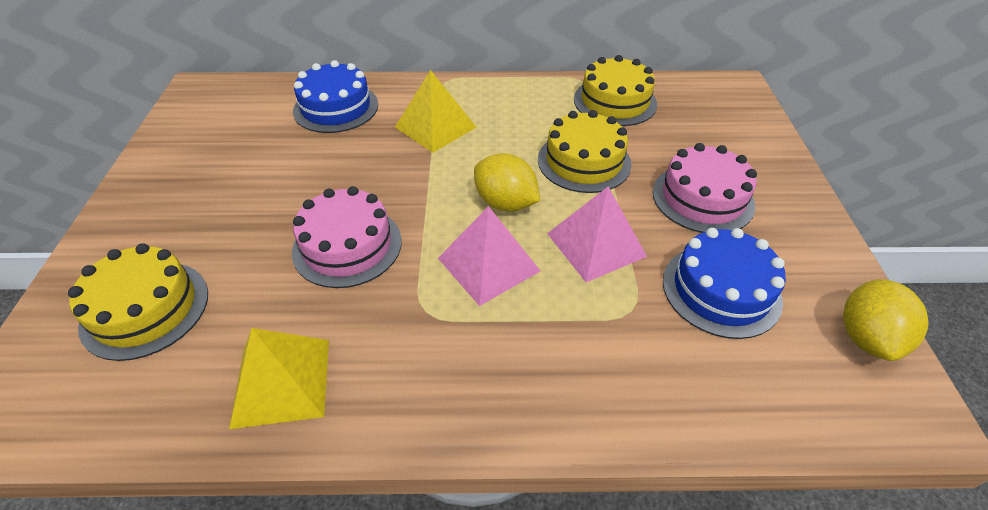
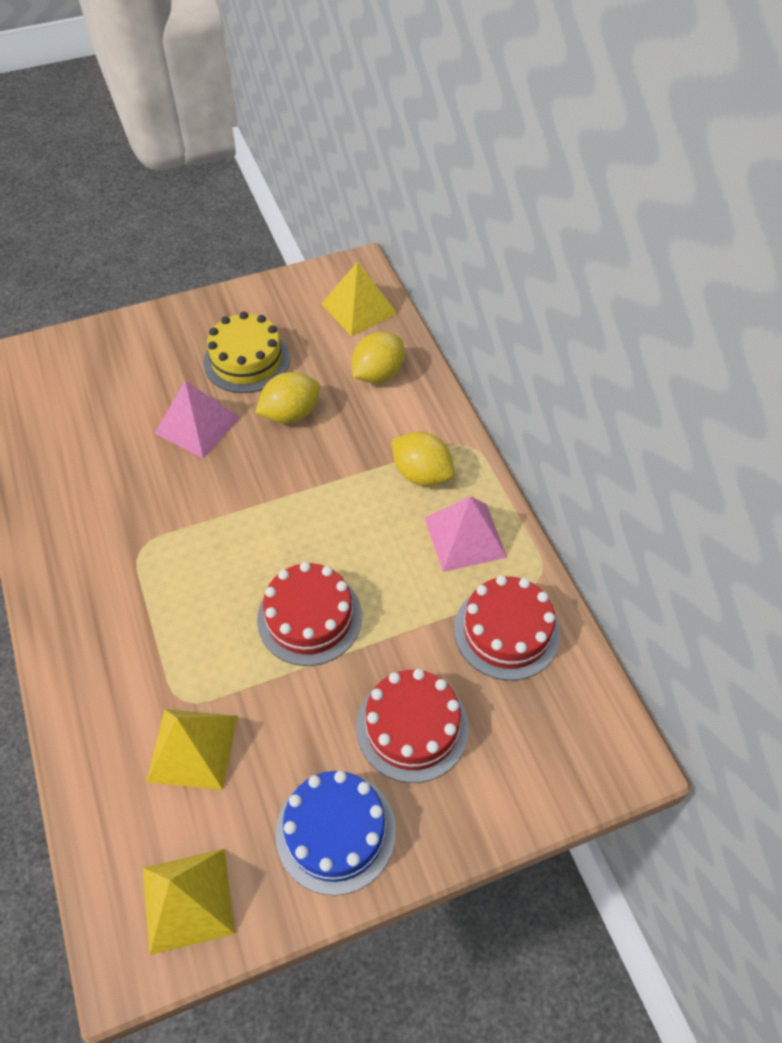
blue cake: [293,60,378,133] [663,228,786,339] = 2 -> [276,771,396,896] = 1
pink cake: [292,186,402,288] [652,143,757,233] = 2 -> none = 0
red cake: none = 0 -> [257,562,362,666] [356,669,469,783] [454,575,560,680] = 3
yellow cake: [68,243,208,361] [538,110,632,193] [574,55,657,126] = 3 -> [203,312,290,393] = 1
yellow lemon: [474,153,540,212] [843,279,929,361] = 2 -> [255,372,320,424] [352,332,404,383] [392,432,454,486] = 3
yellow pyramid: [229,328,329,429] [395,70,477,153] = 2 -> [143,849,235,955] [146,709,238,790] [321,262,398,336] = 3

